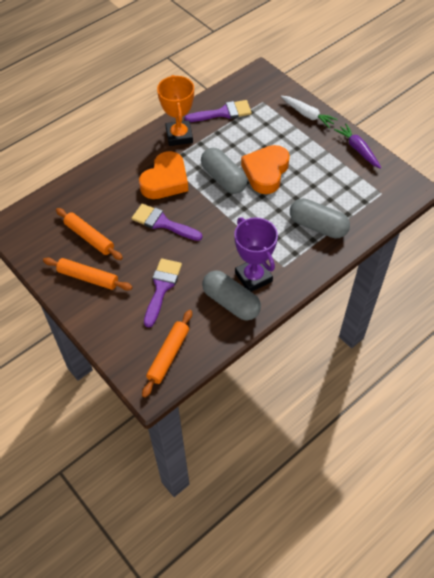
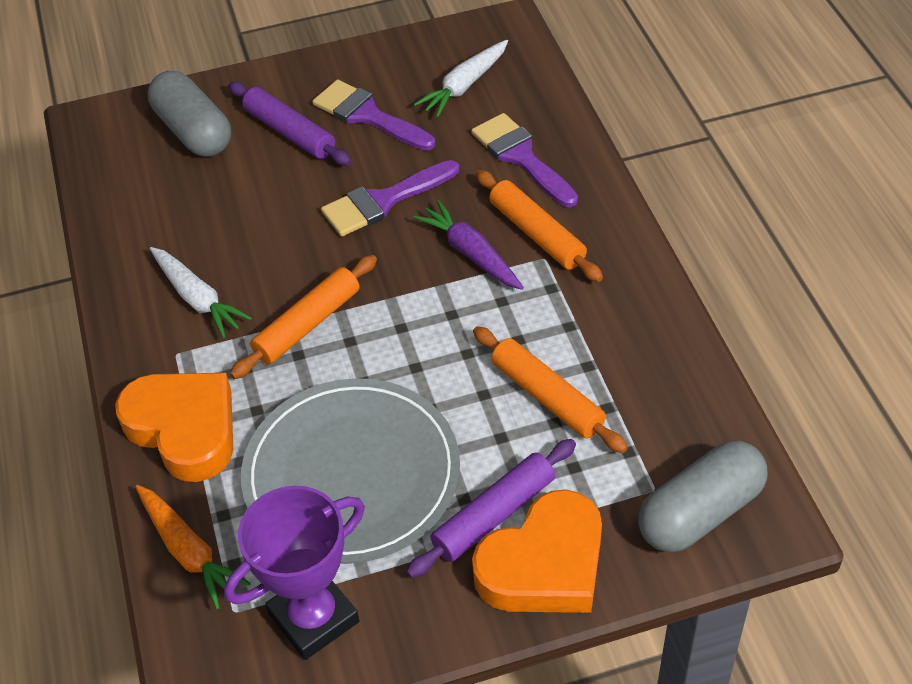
grey capsule: [201,148,247,194] [202,271,261,321] [290,198,350,239] = 3 -> [148,71,231,157] [638,440,767,552] = 2
grey plate: none = 0 -> [241,378,460,564] = 1
orange carrot: none = 0 -> [135,485,251,609] = 1
orange trophy: [157,75,194,146] = 1 -> none = 0
purple rolling pin: none = 0 -> [229,82,351,165] [406,439,576,578] = 2
white carrot: [281,96,338,128] = 1 -> [150,247,252,338] [414,40,508,118] = 2

